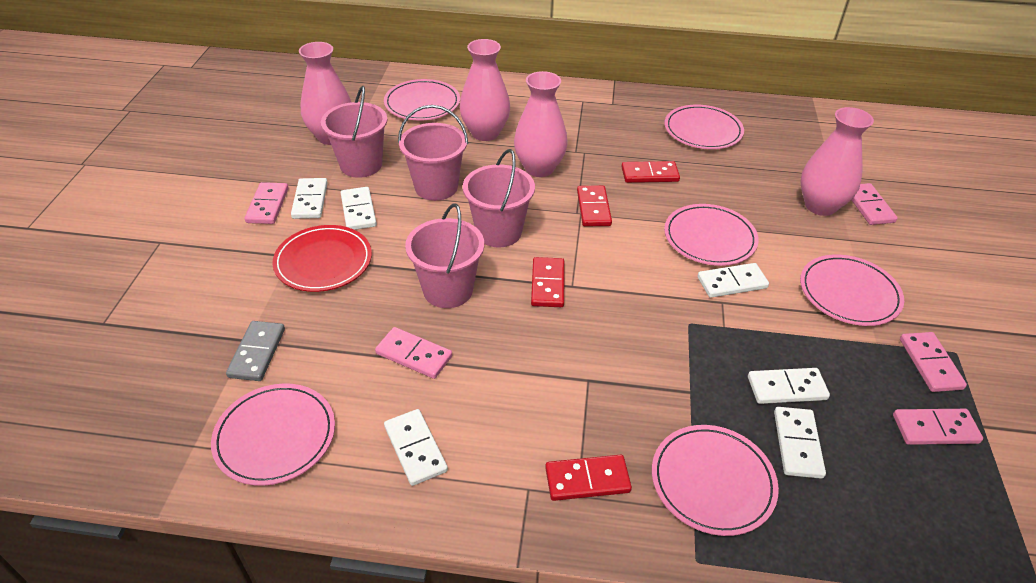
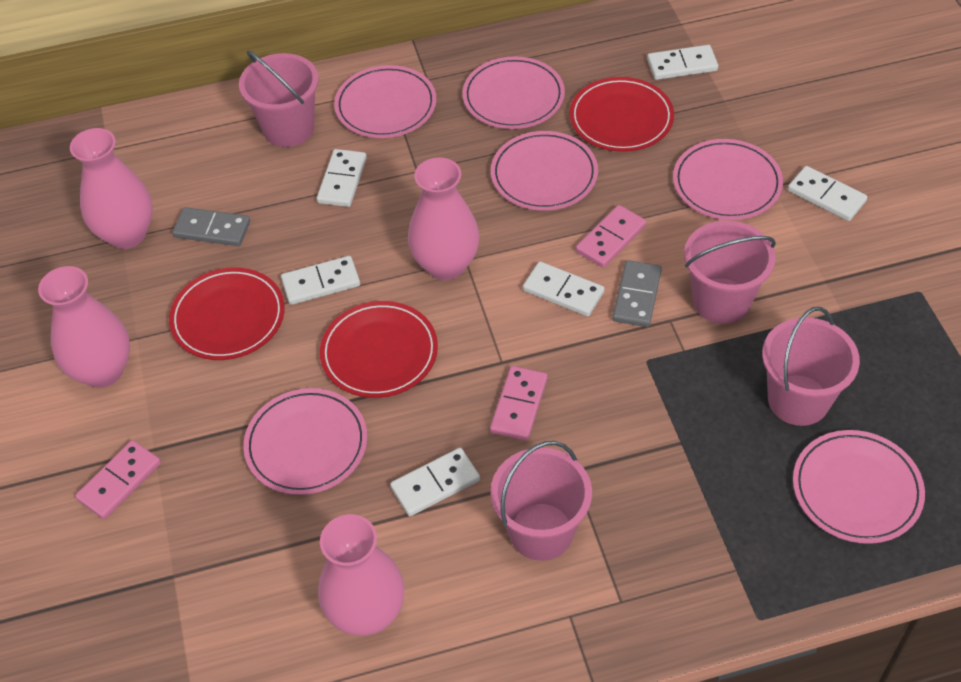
grey domino: [226,321,285,381] = 1 -> [172,207,250,246] [612,260,662,327] = 2
pink domino: [245,182,288,224] [375,327,452,379] [852,183,898,225] [893,409,983,445] [900,332,967,392] = 5 -> [75,440,161,519] [490,366,548,441] [576,205,646,268] = 3
red domino: [531,257,564,307] [545,455,632,501] [577,185,612,226] [621,161,680,183] = 4 -> none = 0
red plate: [272,225,372,292] = 1 -> [169,267,285,360] [320,301,438,398] [570,77,674,152] = 3

